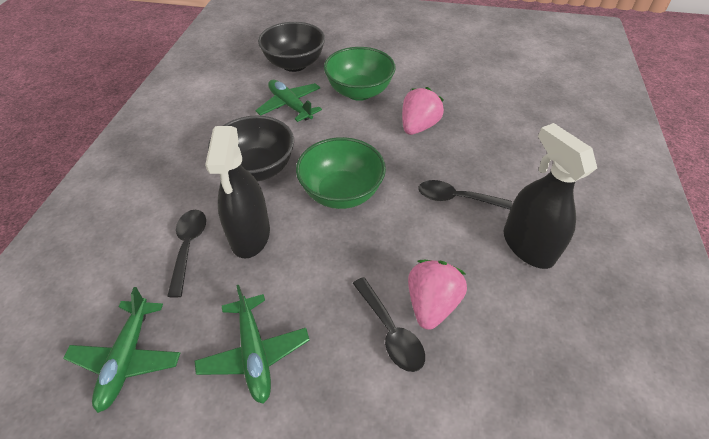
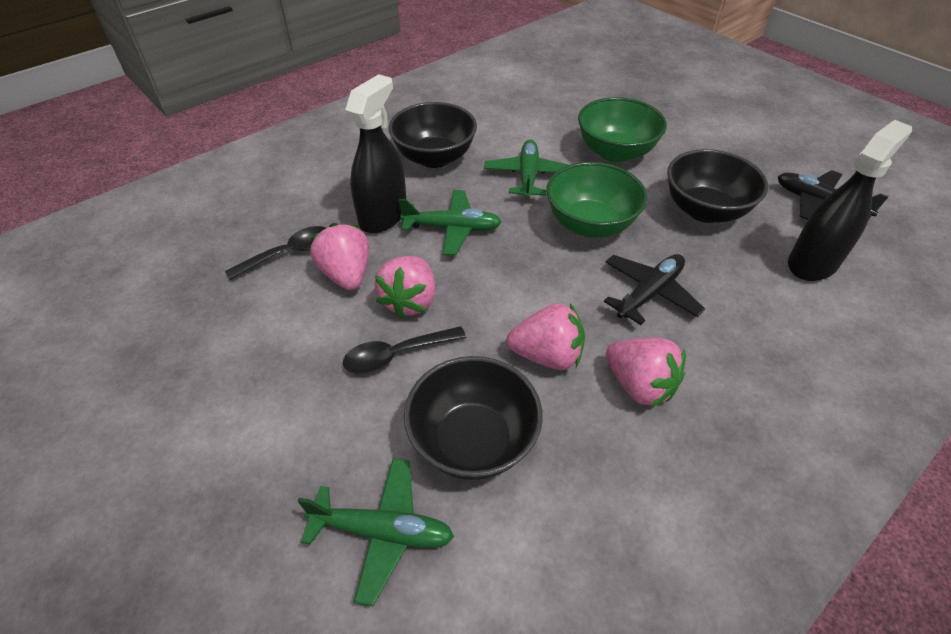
black bowl: [208,115,294,182] [258,22,325,72] = 2 -> [388,102,477,168] [404,356,543,480] [667,149,768,223] = 3
black plane: none = 0 -> [604,254,705,325] [778,170,889,221] = 2
black spoon: [167,210,206,298] [353,277,425,372] [418,180,512,210] = 3 -> [225,226,326,280] [343,326,466,374] = 2
pink strawberry: [402,87,444,135] [408,260,467,330] = 2 -> [310,223,369,290] [375,256,436,318] [507,303,585,370] [606,338,686,408] = 4

